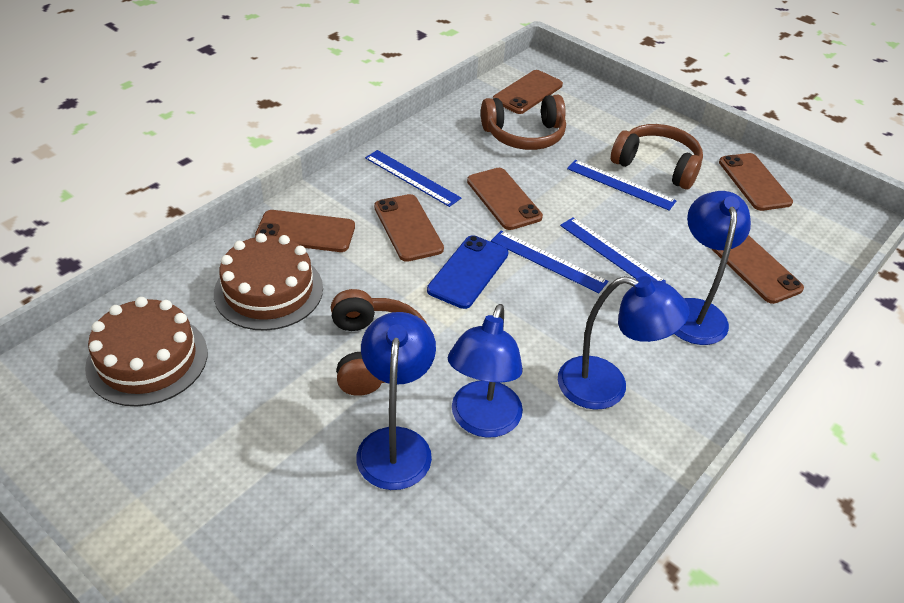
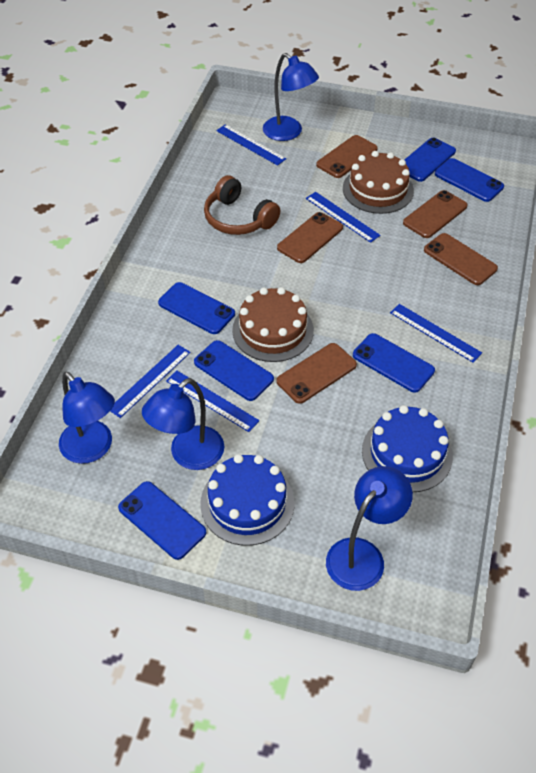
blue cake: none = 0 -> [200,454,295,546] [362,405,453,492] = 2
blue phone: [427,235,508,309] = 1 -> [118,481,207,560] [158,282,235,334] [194,340,274,401] [353,333,435,393] [405,138,456,182] [435,158,504,202] = 6
blue ruler: [365,150,461,207] [491,230,608,293] [560,217,666,282] [567,160,677,211] = 4 -> [110,345,191,418] [166,370,259,432] [216,124,286,166] [306,192,381,243] [390,304,482,363] = 5
brown headphones: [331,289,427,396] [481,95,566,150] [611,124,703,190] = 3 -> [204,175,280,235] = 1
brown phone: [255,210,355,252] [374,194,444,262] [467,168,543,230] [493,70,563,114] [712,235,804,304] [719,153,793,211] = 6 -> [276,343,357,404] [277,212,343,263] [316,135,378,178] [403,190,468,238] [424,233,498,285] = 5

